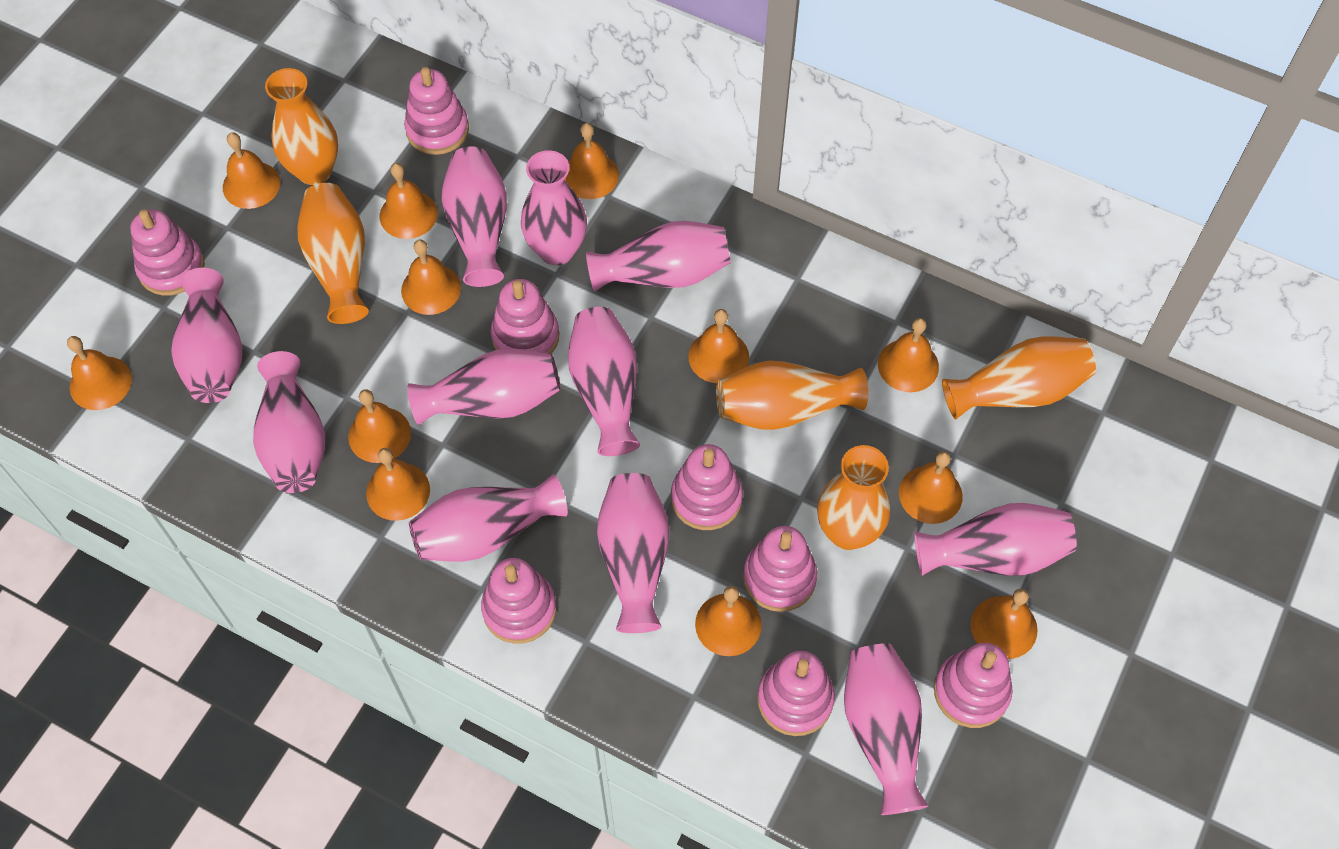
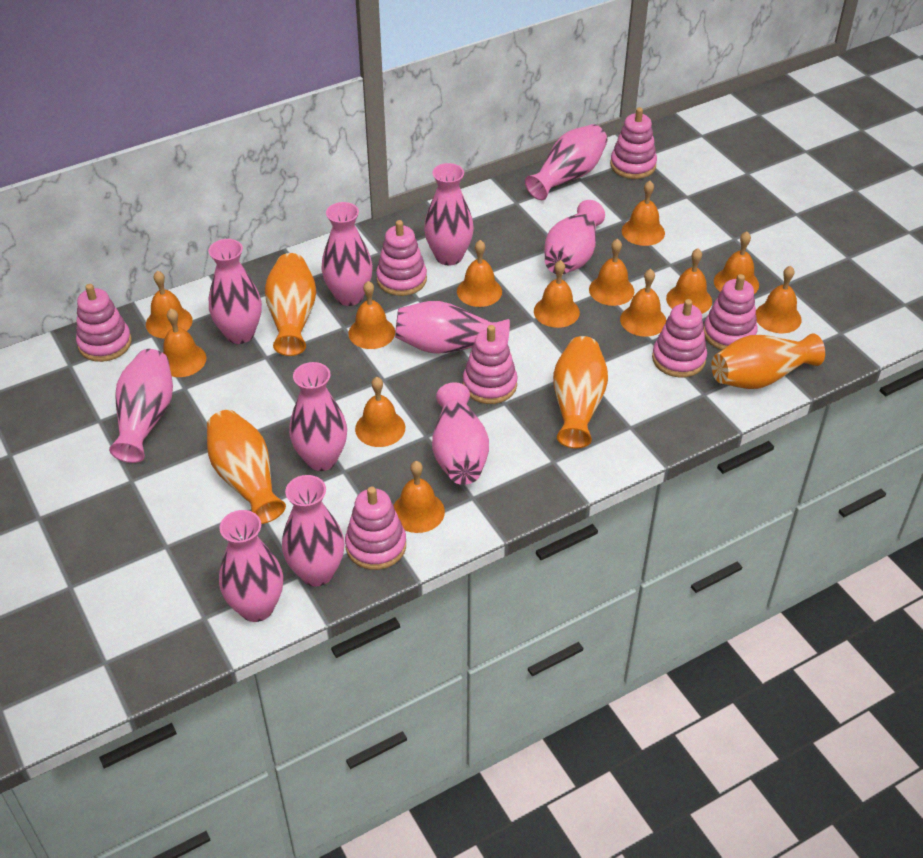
orange bell: [67,336,132,410] [223,132,280,209] [348,389,411,463] [366,448,430,521] [380,163,438,239] [401,240,461,315] [565,123,619,199] [688,309,749,383] [695,586,762,656] [878,318,939,392] [899,451,963,524] [971,588,1038,659] = 12 -> [146,271,193,338] [163,309,206,377] [348,281,395,349] [355,377,405,447] [393,461,445,533] [457,240,502,307] [534,260,580,328] [589,239,634,306] [620,269,666,337] [622,181,665,246] [666,248,712,314] [714,231,759,294] [756,266,802,333] = 13
orange vase: [265,68,338,185] [297,183,369,324] [716,360,868,430] [817,445,890,550] [942,336,1096,420] = 5 -> [207,410,286,524] [265,253,316,356] [553,336,608,448] [711,333,825,389] = 4
pink stacking toy: [130,209,205,296] [404,67,469,155] [481,558,556,644] [491,279,559,353] [671,444,743,530] [743,526,817,612] [757,651,835,736] [934,643,1013,728] = 8 -> [76,284,132,362] [345,487,406,570] [376,220,427,296] [463,325,517,404] [610,107,657,179] [652,299,707,378] [703,274,758,350] = 7

